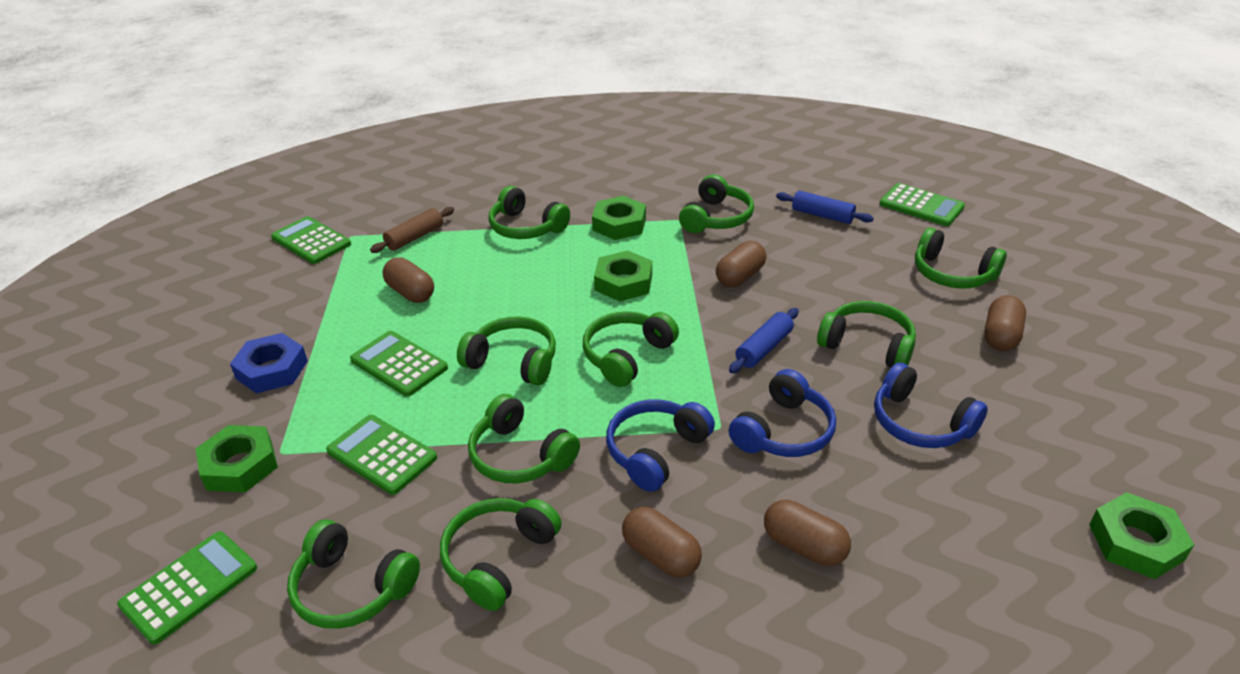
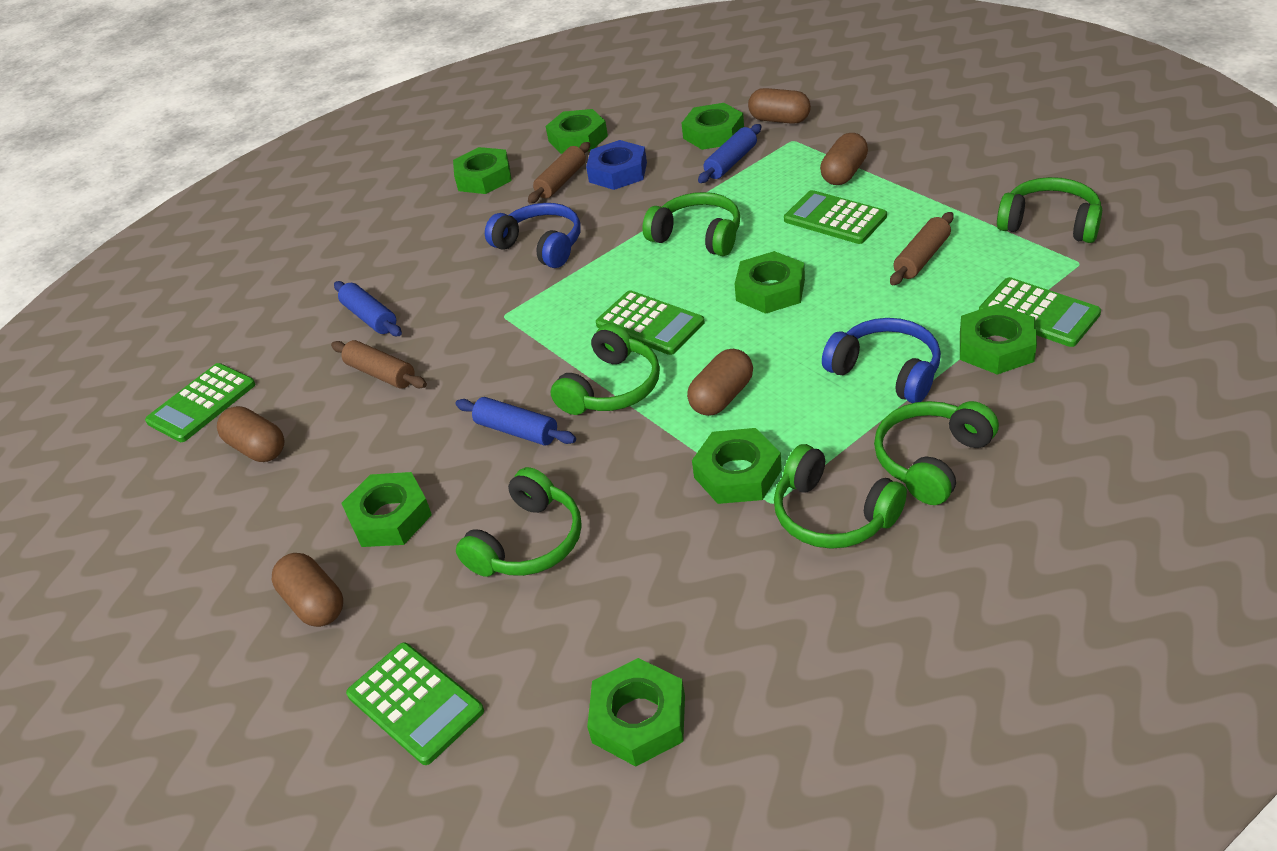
blue headphones: [606,399,715,492] [729,369,836,457] [874,362,988,448] = 3 -> [485,203,581,268] [822,318,941,403] = 2
blue rolling pin: [729,308,799,373] [776,191,874,224] = 2 -> [334,281,402,336] [455,397,576,446] [698,124,761,183] = 3
brown rolling pin: [370,207,454,253] = 1 -> [331,340,427,389] [528,142,590,204] [890,212,954,285] = 3
green headphones: [287,519,420,629] [440,498,562,611] [457,316,556,386] [468,394,580,483] [488,186,570,239] [583,311,679,387] [679,174,754,233] [817,301,916,368] [915,228,1007,289] = 9 -> [456,467,582,577] [551,323,660,415] [642,192,740,256] [774,444,907,549] [874,401,999,505] [997,177,1102,243] = 6
green nut: [195,425,278,493] [592,196,646,240] [594,251,652,301] [1089,492,1194,579] = 4 -> [341,472,432,547] [453,147,512,194] [546,109,608,154] [587,658,685,767] [681,103,744,150] [692,428,782,504] [735,251,805,314] [960,304,1037,375] = 8

